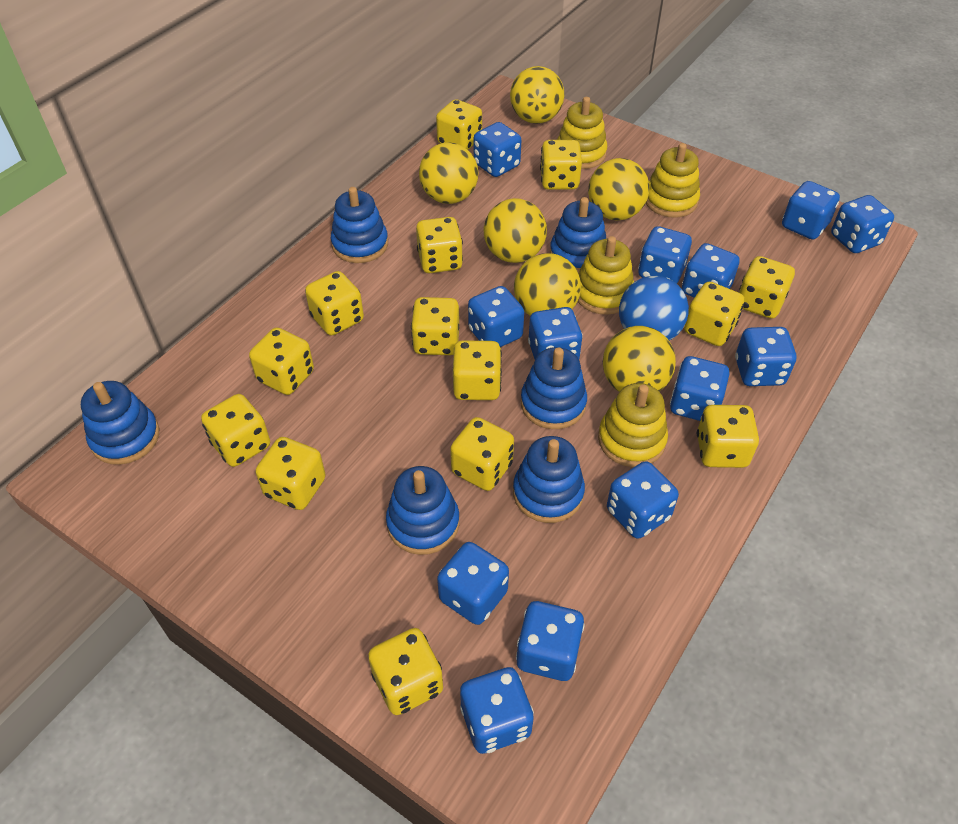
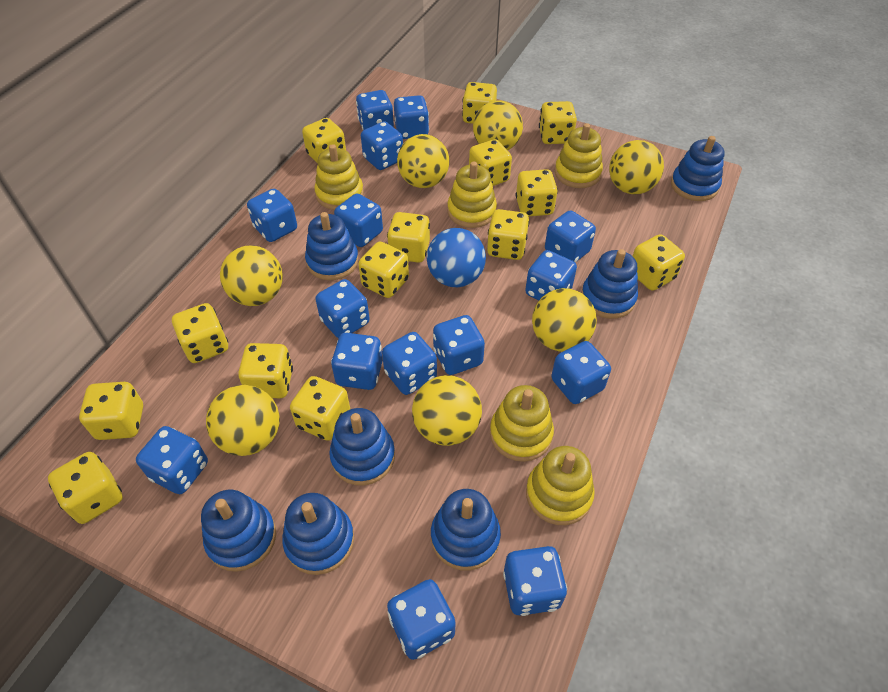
blue dice: [437,542,509,625] [460,667,534,754] [468,286,524,347] [474,122,521,177] [516,601,585,681] [528,307,583,359] [607,461,679,539] [638,226,692,284] [670,356,729,421] [682,243,740,298] [735,327,797,386] [782,181,840,240] [831,195,894,253] = 13 -> [136,426,208,494] [247,189,297,242] [315,279,370,338] [331,333,383,390] [334,193,383,247] [356,90,394,130] [361,121,403,170] [382,332,437,395] [387,579,456,660] [394,95,429,139] [433,315,485,375] [503,546,567,616] [525,250,577,300] [545,210,596,263] [551,341,611,404] = 15
blue stacking toy: [81,381,159,465] [331,187,388,263] [386,466,459,555] [513,436,585,523] [521,347,587,429] [550,197,606,273] = 6 -> [201,490,276,572] [282,493,354,575] [305,212,359,280] [329,408,395,486] [431,489,501,571] [582,249,638,319] [671,136,725,201] = 7
yellow ball: [419,142,478,204] [484,198,547,263] [510,66,564,124] [514,253,581,316] [588,158,650,221] [603,326,676,392] = 6 -> [206,385,280,456] [220,246,283,306] [397,134,449,188] [412,375,482,446] [473,100,523,150] [532,288,597,352] [609,140,664,194] = 7
yellow stacking toy: [557,97,607,169] [578,236,634,315] [598,383,668,467] [646,143,700,218] = 4 -> [314,144,364,210] [447,161,497,228] [490,385,554,462] [526,446,595,525] [555,123,603,188] = 5

